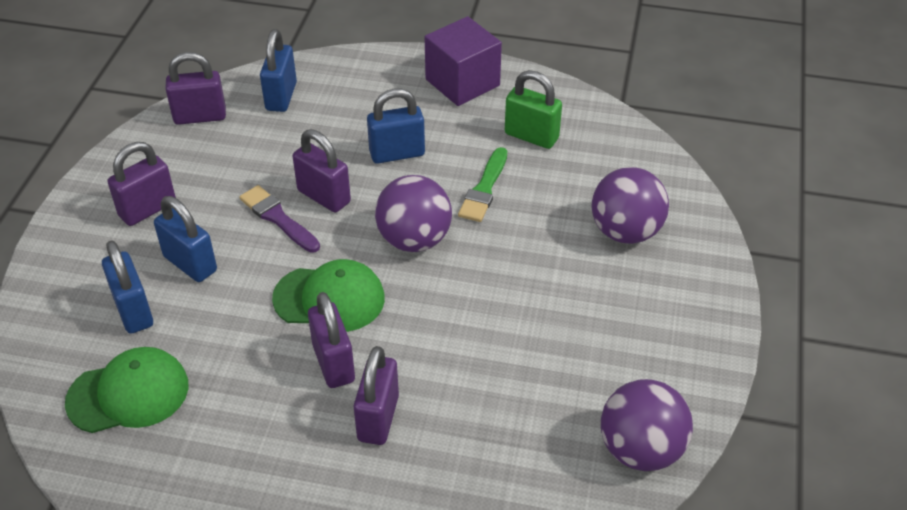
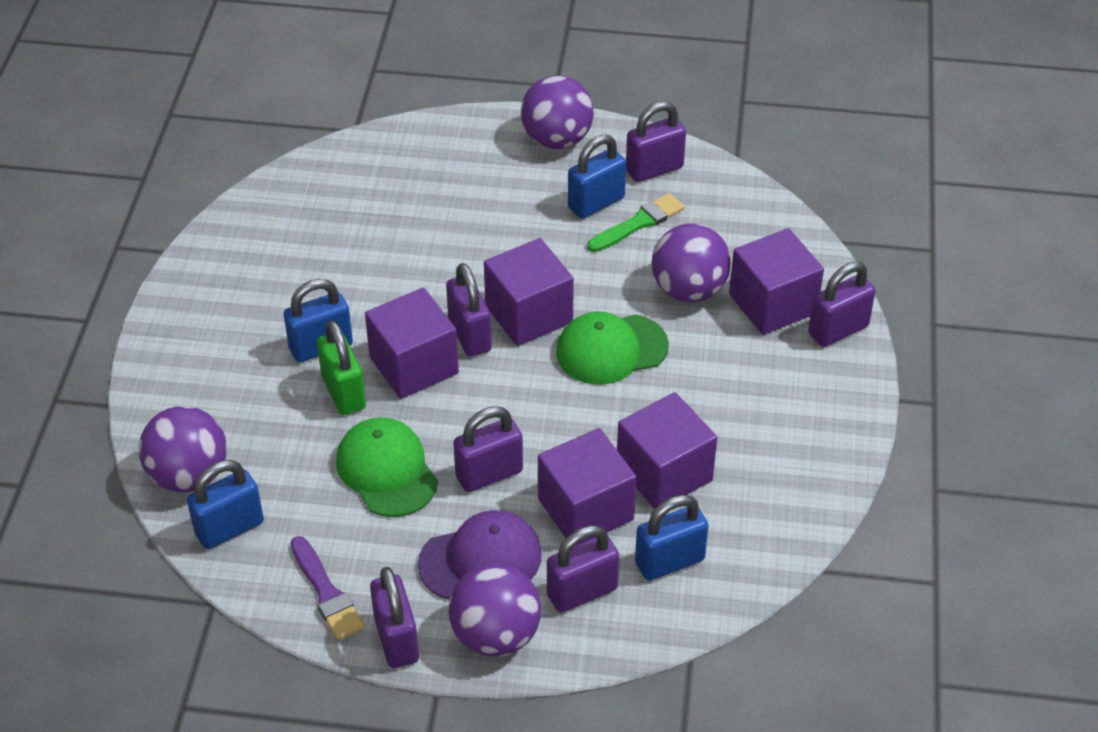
purple ball: [375,175,452,252] [591,167,669,244] [601,379,693,471] = 3 -> [139,406,227,492] [448,563,541,657] [521,75,594,149] [651,223,731,303] = 4
purple cap: none = 0 -> [418,510,542,600] = 1
purple cube: [425,16,502,106] = 1 -> [365,287,459,399] [484,238,574,346] [538,428,636,545] [617,392,717,509] [729,228,824,335] = 5
purple padlock: [108,142,176,226] [165,52,226,125] [292,129,351,213] [308,292,355,388] [354,346,399,445] = 5 -> [370,567,419,668] [446,263,492,357] [453,406,523,492] [547,525,619,613] [626,101,686,182] [808,262,876,347] = 6

